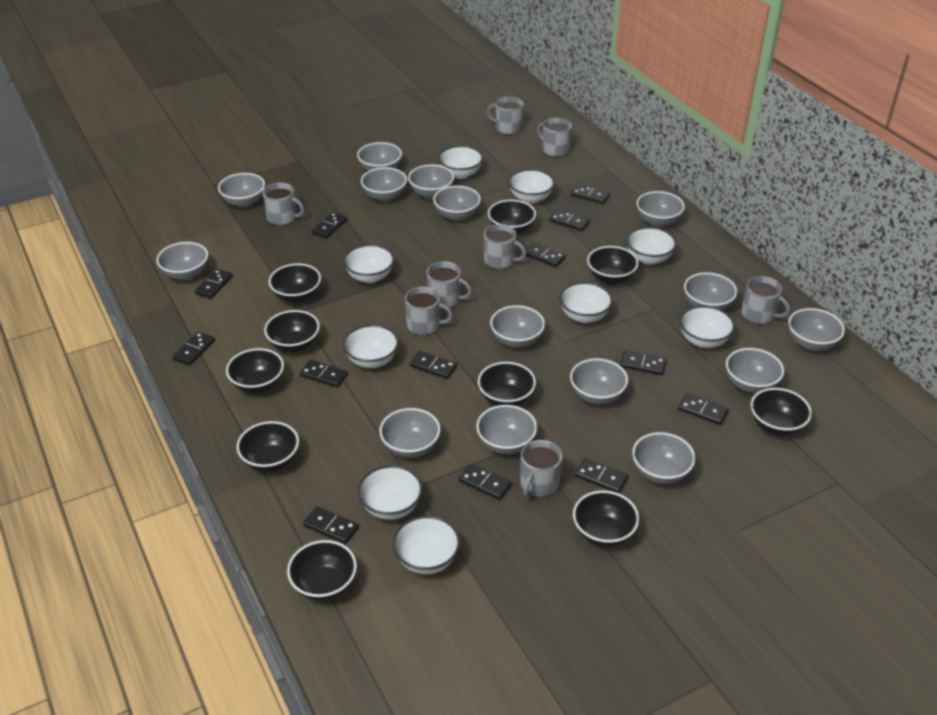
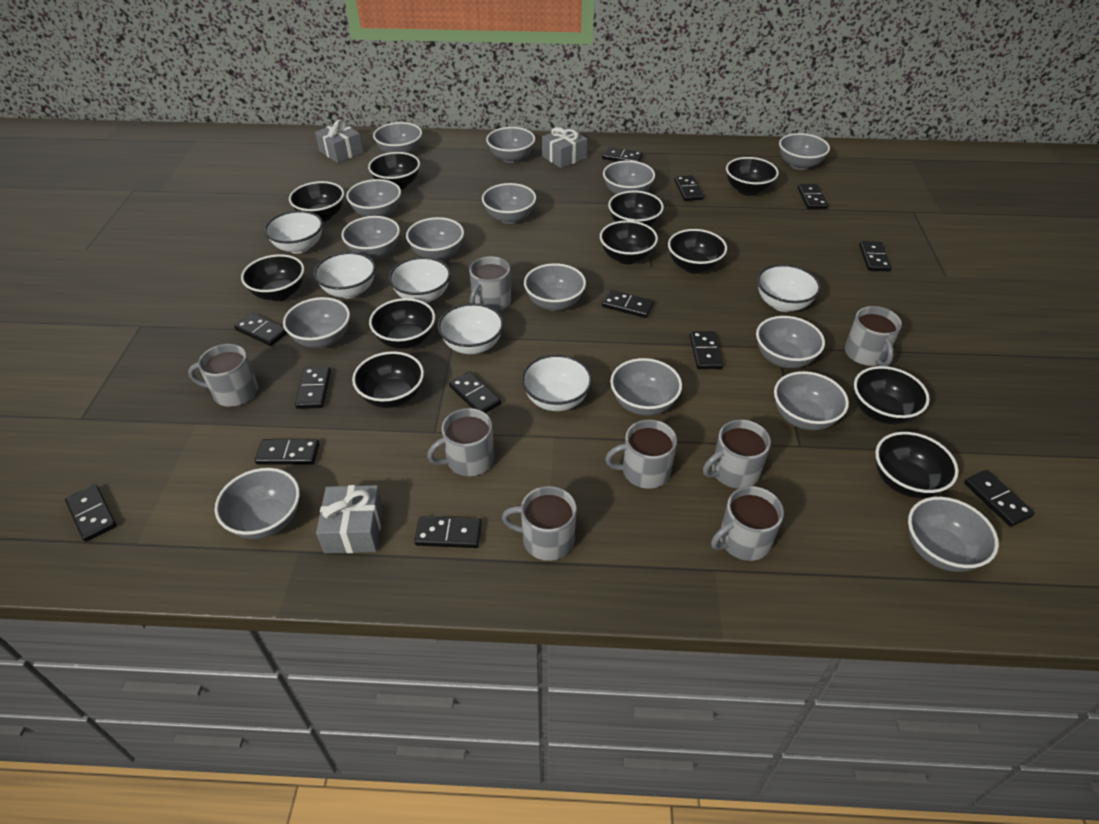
black bowl: [226,348,284,394] [237,421,299,472] [264,310,320,353] [269,263,321,303] [287,540,357,601] [478,362,536,406] [488,200,536,235] [573,491,639,547] [587,246,638,285] [751,388,812,436] = 10 -> [241,254,304,301] [289,181,344,222] [352,351,424,408] [368,152,420,189] [369,298,435,349] [600,220,658,264] [608,191,664,227] [668,229,727,274] [726,157,779,196] [854,366,930,424] [875,432,959,498] = 11
grey gift: none = 0 -> [315,120,363,163] [316,485,383,553] [542,127,588,168] = 3
white bowl: [343,244,394,283] [343,325,399,368] [358,465,423,520] [393,516,460,574] [438,146,483,179] [508,169,555,204] [559,282,613,323] [626,227,677,265] [680,306,735,348] = 9 -> [264,210,323,254] [313,252,376,298] [389,257,451,303] [438,303,504,354] [521,354,592,411] [757,264,821,312] = 6

